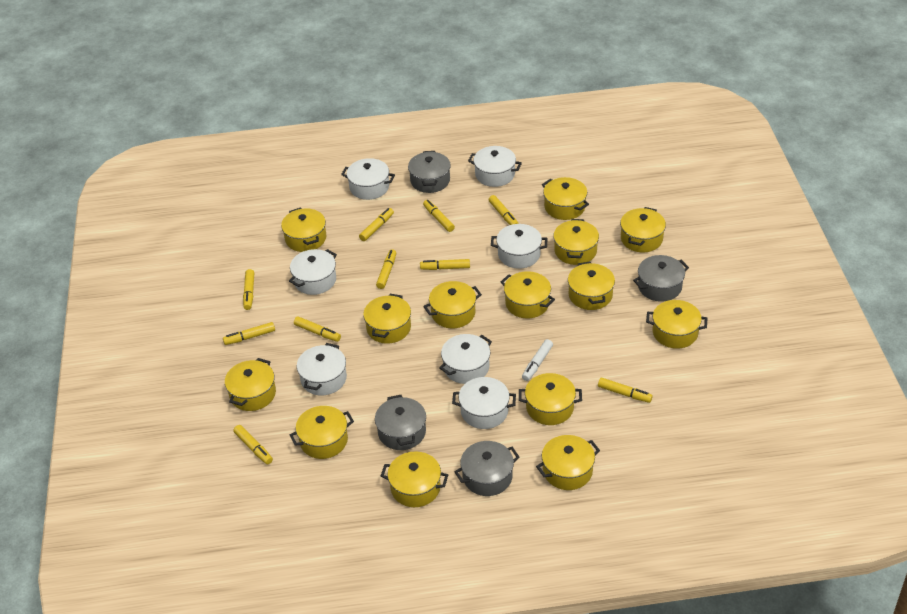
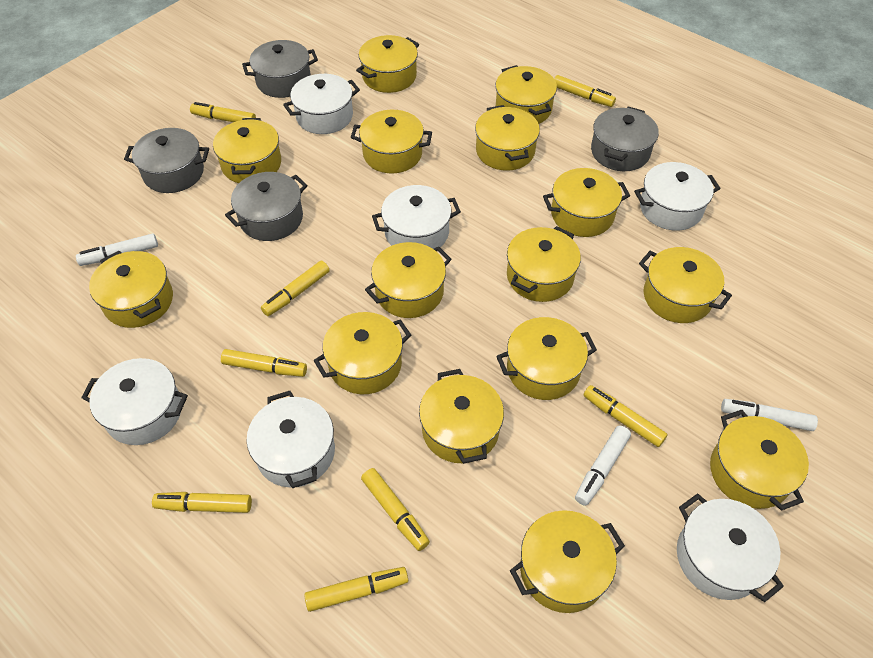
white marker: [522,339,553,381] = 1 -> [76,233,158,266] [575,426,631,506] [721,399,818,431] = 3
white pot: [289,249,337,295] [297,343,347,395] [341,158,395,200] [439,334,492,384] [452,377,516,429] [468,146,522,187] [491,224,548,269] = 7 -> [81,358,188,445] [247,391,335,488] [283,74,360,134] [372,185,461,249] [634,162,721,231] [677,494,784,602] = 6
yellow marker: [223,322,275,345] [233,425,273,465] [243,269,254,310] [294,316,341,342] [359,208,394,241] [376,249,396,289] [420,259,470,270] [423,200,455,232] [489,195,519,225] [598,378,653,403] = 10 -> [152,492,252,513] [190,102,256,122] [221,349,307,377] [261,261,329,316] [304,567,408,612] [361,468,430,551] [554,75,616,107] [583,385,668,447] = 8
yellow pot: [225,358,276,411] [281,207,326,252] [290,406,354,459] [363,294,411,344] [381,451,448,507] [423,281,482,328] [501,271,555,318] [519,373,582,425] [536,435,600,490] [542,177,589,220] [553,219,599,265] [568,262,615,310] [620,207,666,252] [646,300,708,349] = 14 -> [89,251,173,328] [213,118,281,183] [313,312,411,394] [351,110,432,173] [356,35,419,93] [365,242,451,318] [419,369,504,464] [475,105,540,171] [495,65,557,124] [496,317,597,400] [507,226,581,302] [510,510,625,613] [543,168,630,237] [639,247,732,323] [710,410,809,511] = 15

